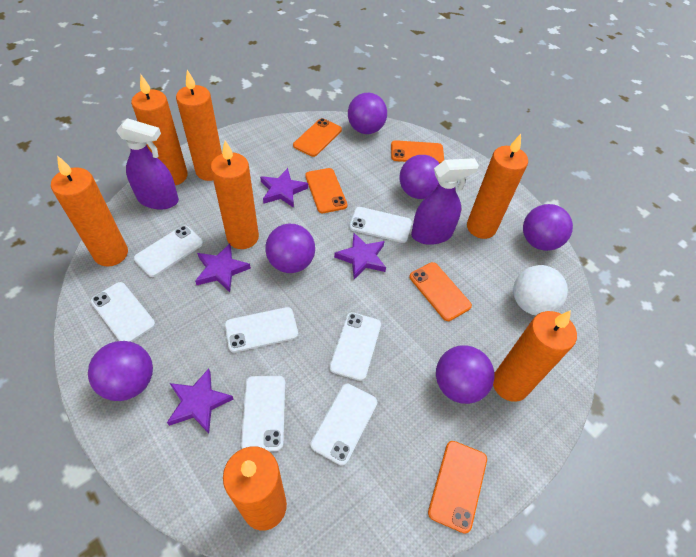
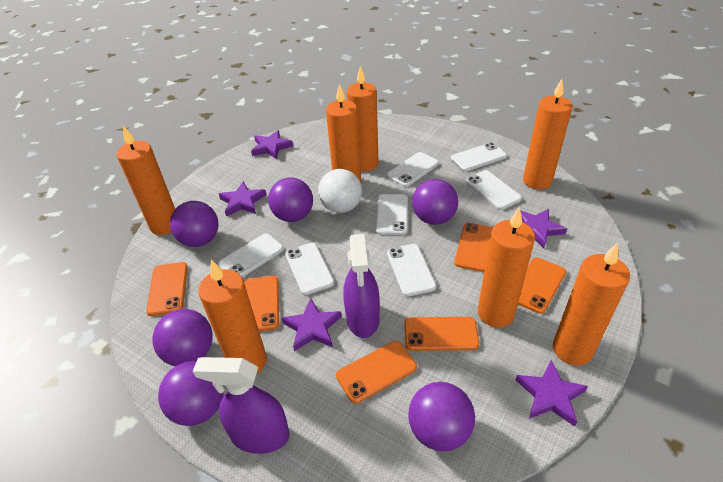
orange phone: [293,118,342,157] [305,168,347,213] [391,140,444,163] [410,262,472,321] [428,441,487,534] = 5 -> [146,262,188,316] [244,276,279,332] [336,341,417,404] [404,317,479,351] [454,223,493,272] [518,257,566,314] = 6
purple star: [167,368,233,433] [195,244,251,292] [260,168,308,208] [334,233,386,279] = 4 -> [219,181,267,216] [251,130,293,159] [282,298,342,351] [516,360,588,427] [520,209,567,248] = 5

